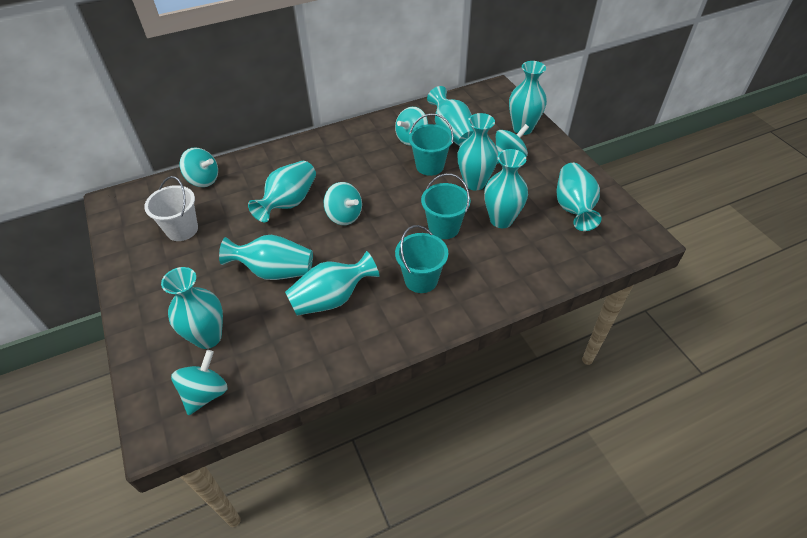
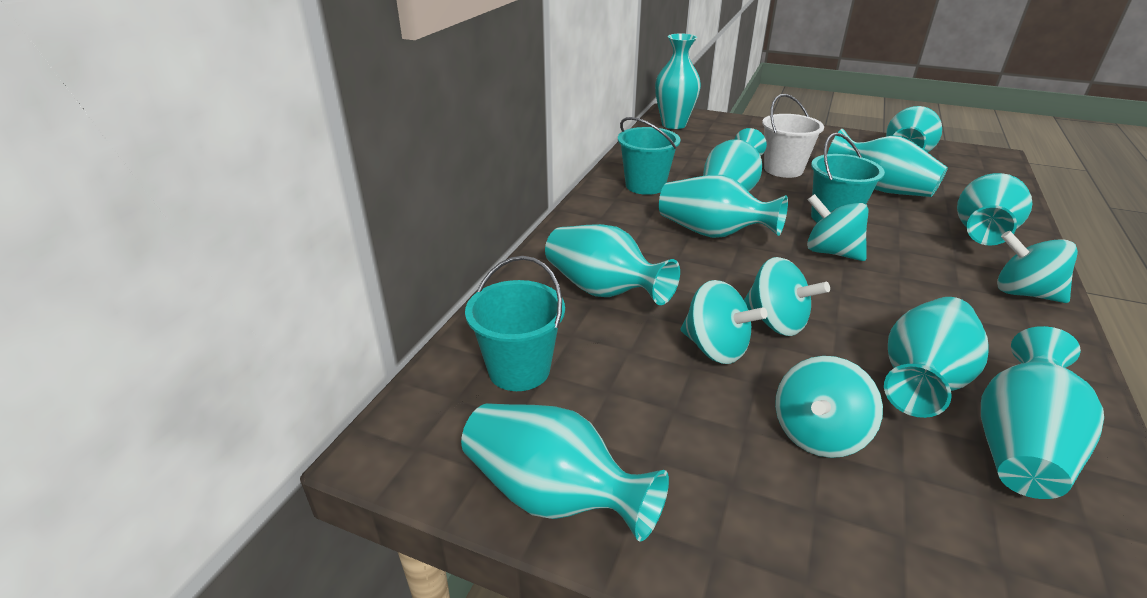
turquoise vase: [161,267,223,349] [219,235,313,280] [248,161,316,222] [285,251,380,316] [427,86,473,146] [457,113,498,191] [484,149,528,228] [509,61,547,135] [556,163,601,231] = 9 -> [461,404,669,542] [545,224,680,305] [655,33,701,129] [659,175,788,238] [703,128,767,192] [828,129,948,197] [884,297,989,418] [886,106,942,152] [957,173,1033,246] [981,326,1104,499] = 10

